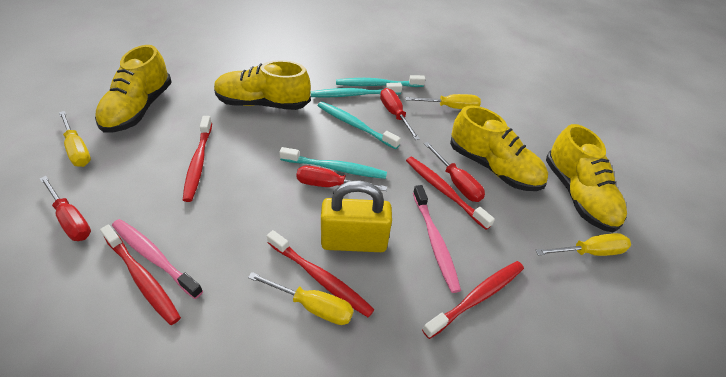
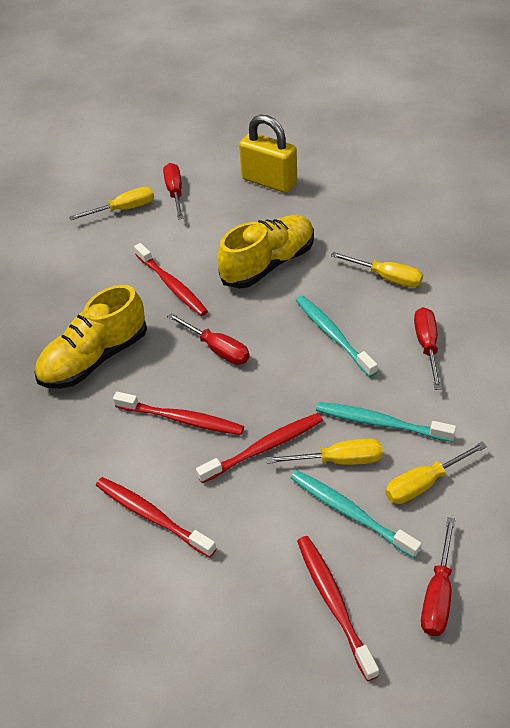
pink toothbrush: [112,219,203,299] [413,185,461,293] = 2 -> none = 0
turquoise toothbrush: [279,147,387,179] [311,83,402,98] [318,102,401,149] [336,75,425,87] = 4 -> [291,470,422,558] [296,296,378,377] [316,402,456,442] = 3
yellow shoe: [95,45,172,133] [214,60,311,110] [450,105,548,191] [546,124,627,233] = 4 -> [34,285,147,389] [217,215,314,289] = 2

